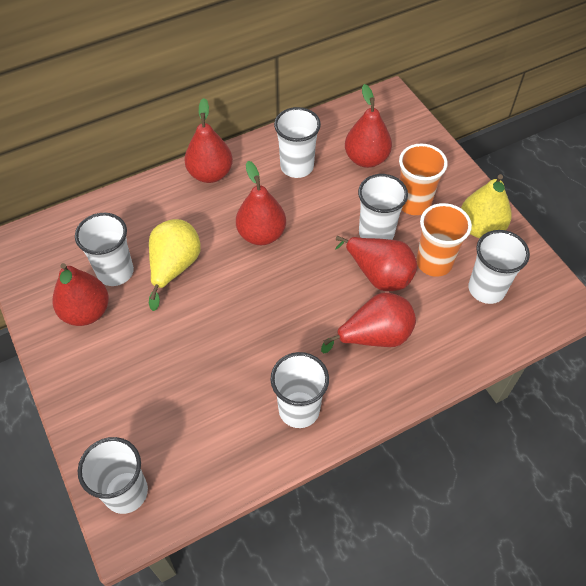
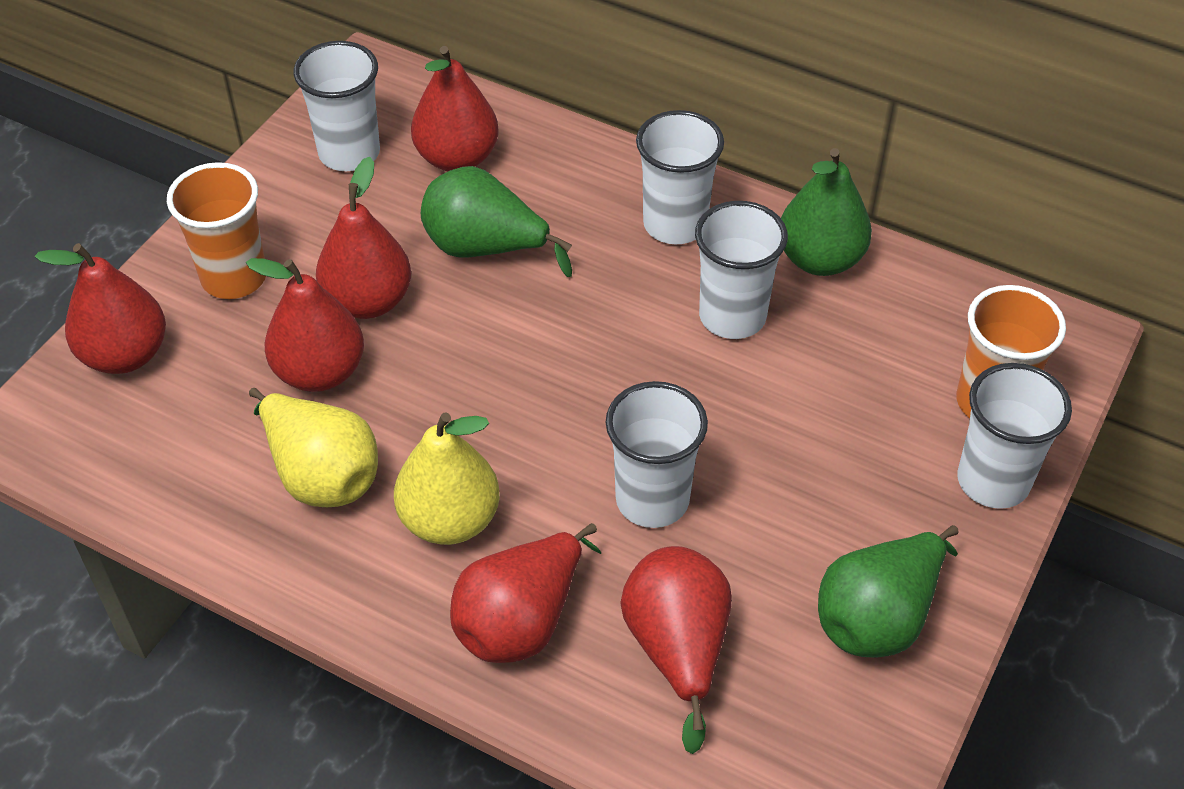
green pear: none = 0 -> [421,166,572,277] [781,148,872,276] [818,525,959,658] = 3
white cup: [75,213,134,286] [78,437,148,514] [270,352,329,428] [274,107,321,178] [358,174,408,240] [468,230,530,304] = 6 -> [294,41,380,171] [606,381,708,528] [636,110,724,244] [695,201,788,339] [957,363,1072,509] = 5

